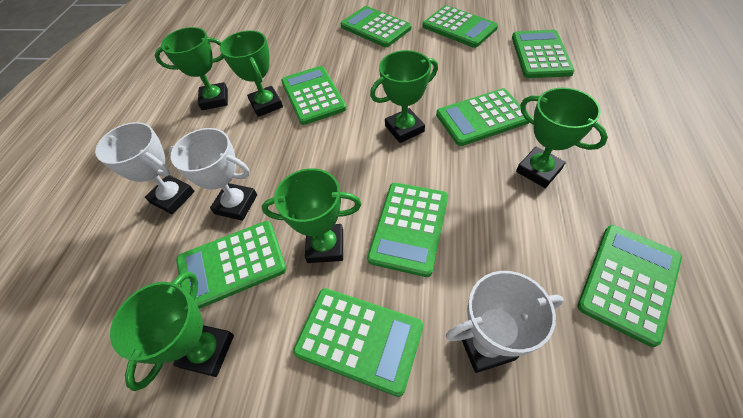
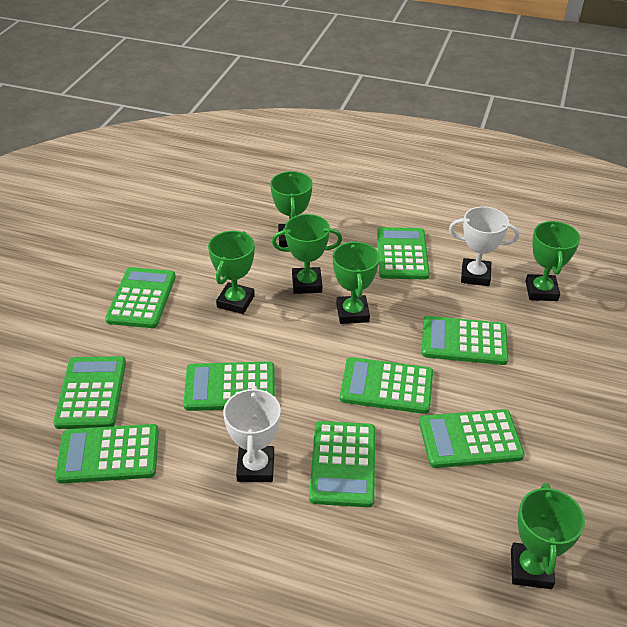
white trophy: [95,122,195,214] [169,128,257,221] [446,271,564,373] = 3 -> [223,386,281,482] [449,206,519,286] = 2

